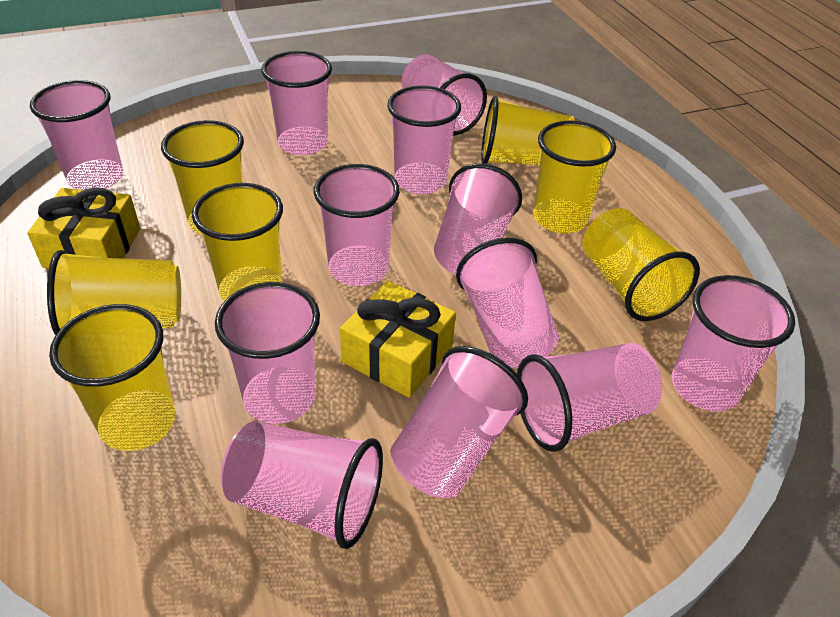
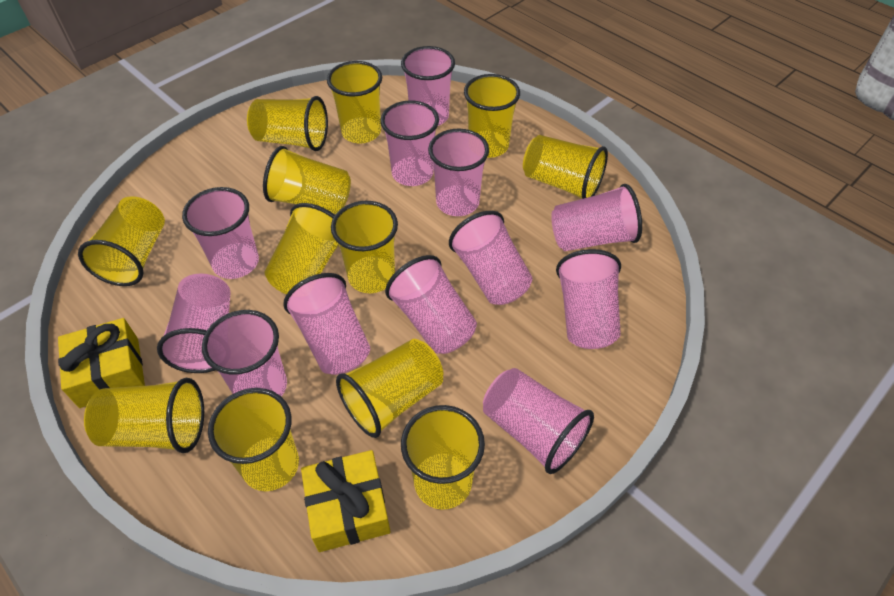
yellow cup: [47,250,181,335] [49,304,176,451] [161,120,244,235] [192,183,283,301] [481,96,575,166] [533,120,616,233] [582,208,700,321] = 7 -> [78,196,165,286] [84,378,204,453] [208,388,299,491] [247,96,328,151] [263,146,351,214] [265,203,339,294] [327,61,382,144] [331,201,398,293] [336,339,444,438] [401,405,485,510] [464,74,520,158] [523,135,608,199] = 12

